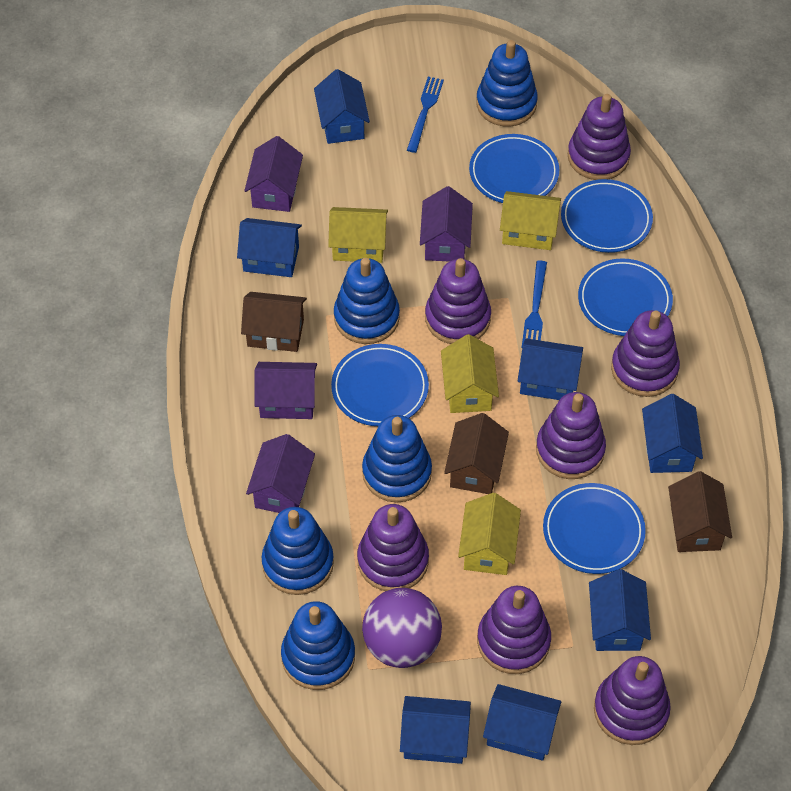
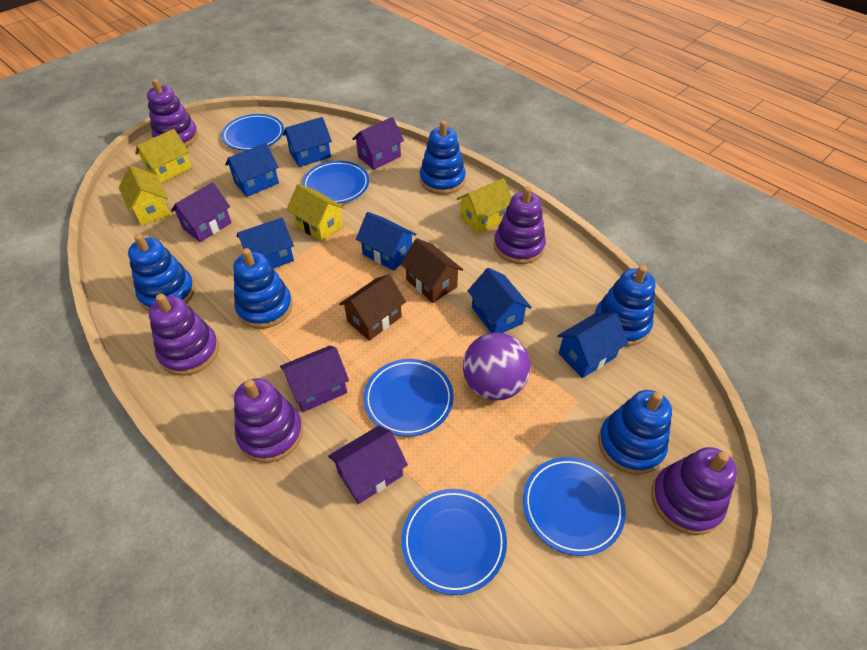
blue fork: [407,77,444,153] [522,261,547,347] = 2 -> none = 0
blue house: [237,218,302,277] [314,69,370,144] [400,696,471,764] [483,684,561,761] [518,338,583,400] [589,569,651,651] [642,394,703,473] = 7 -> [225,143,279,197] [237,218,294,268] [283,117,332,167] [356,212,417,271] [468,268,532,333] [557,313,628,378] = 6
brown house: [241,292,307,352] [444,413,509,494] [668,471,732,552] = 3 -> [339,274,406,341] [400,238,463,303] = 2
purple stacking toy: [357,504,429,591] [425,258,491,344] [477,586,551,674] [536,392,606,479] [568,94,631,180] [594,656,671,745] [611,310,680,397] = 7 -> [147,79,198,147] [149,294,219,376] [234,378,303,463] [494,186,546,264] [651,447,737,535] = 5

